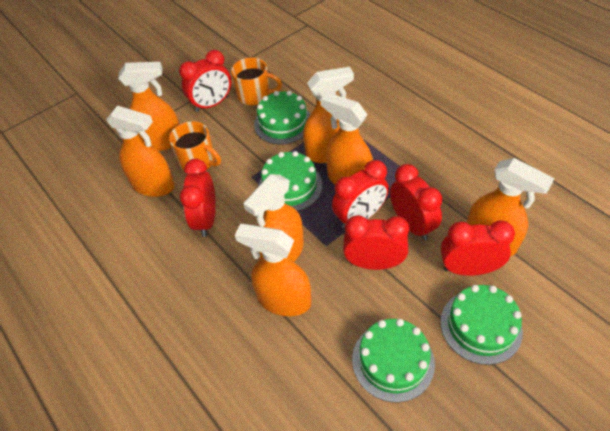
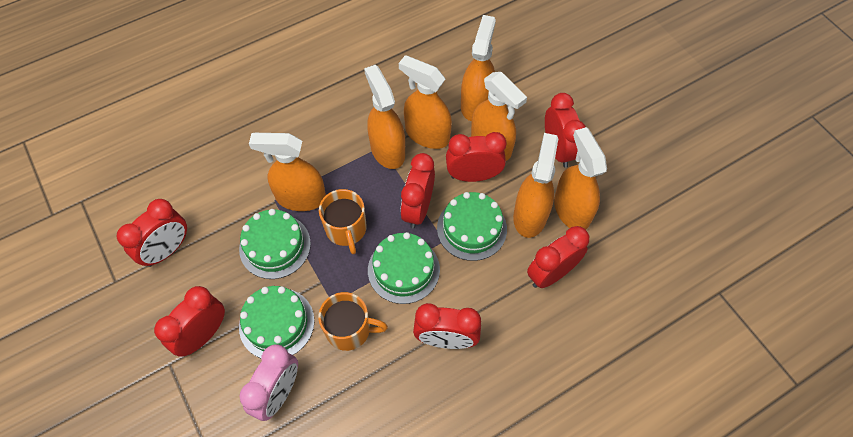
pink clock: none = 0 -> [239,344,298,421] = 1
red clock: [179,50,231,112] [180,159,216,237] [332,160,389,228] [343,215,409,270] [390,164,442,240] [441,220,515,276] = 6 -> [117,199,187,267] [154,286,225,357] [401,153,435,229] [413,303,481,349] [446,132,506,182] [527,226,589,288] [545,93,586,168] = 7

